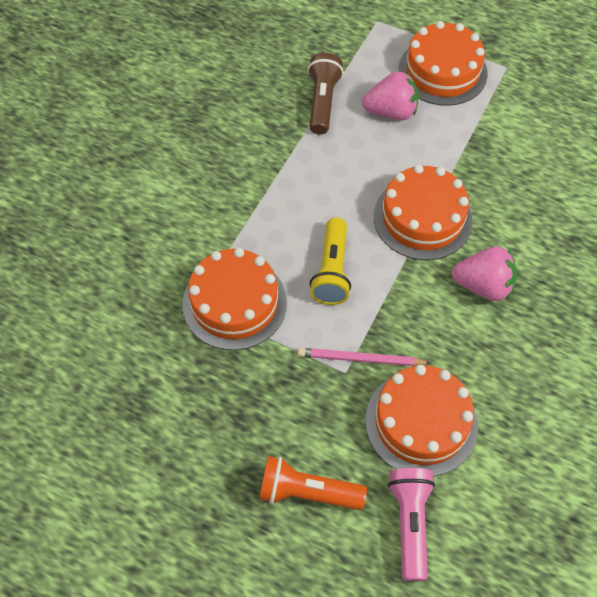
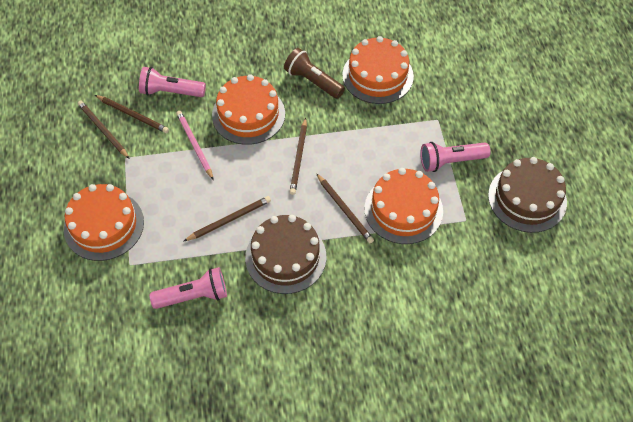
brown cake: none = 0 -> [245,215,326,294] [488,157,567,233] = 2
brown pencil: none = 0 -> [78,100,130,159] [95,95,169,133] [184,196,271,241] [290,118,307,195] [316,173,374,243] = 5
orange flashlight: [259,456,367,510] = 1 -> none = 0
pink flashlight: [388,468,435,581] = 1 -> [139,67,206,97] [150,267,227,309] [420,142,491,172] = 3
pink strawberry: [362,71,419,120] [452,247,517,301] = 2 -> none = 0
yellow flashlight: [310,218,351,305] = 1 -> none = 0

